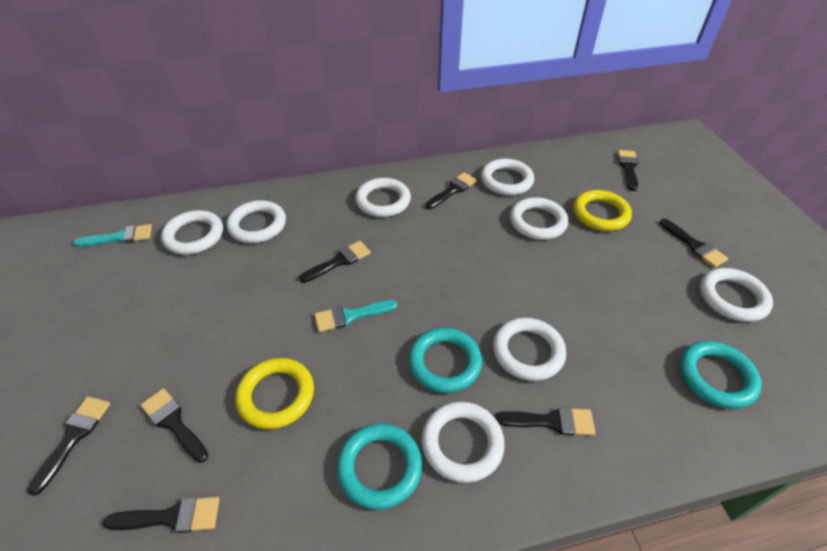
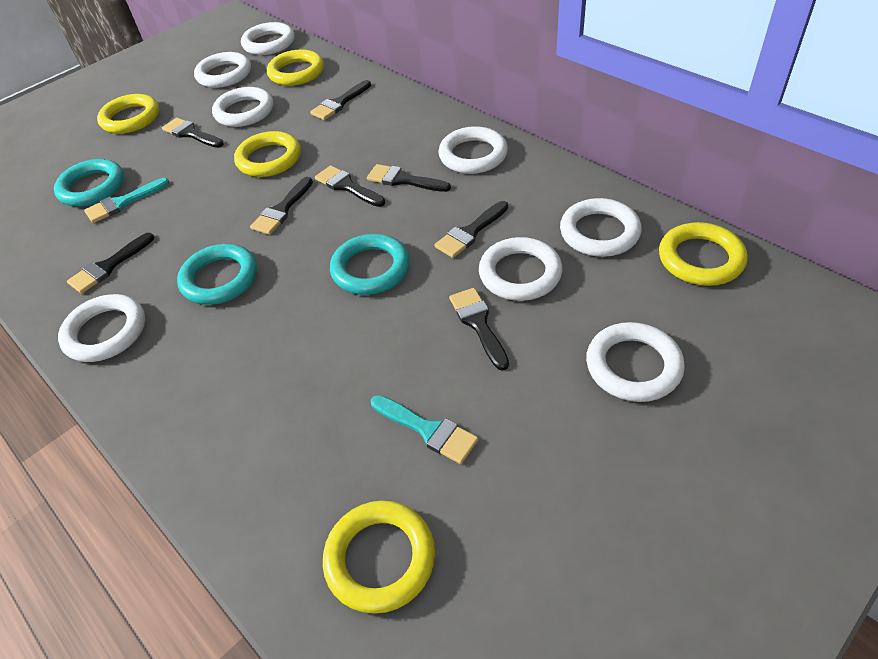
yellow ring: [235,358,314,429] [573,190,632,231] = 2 -> [97,94,159,134] [234,131,301,177] [267,49,324,86] [323,501,435,614] [659,222,748,286] = 5

